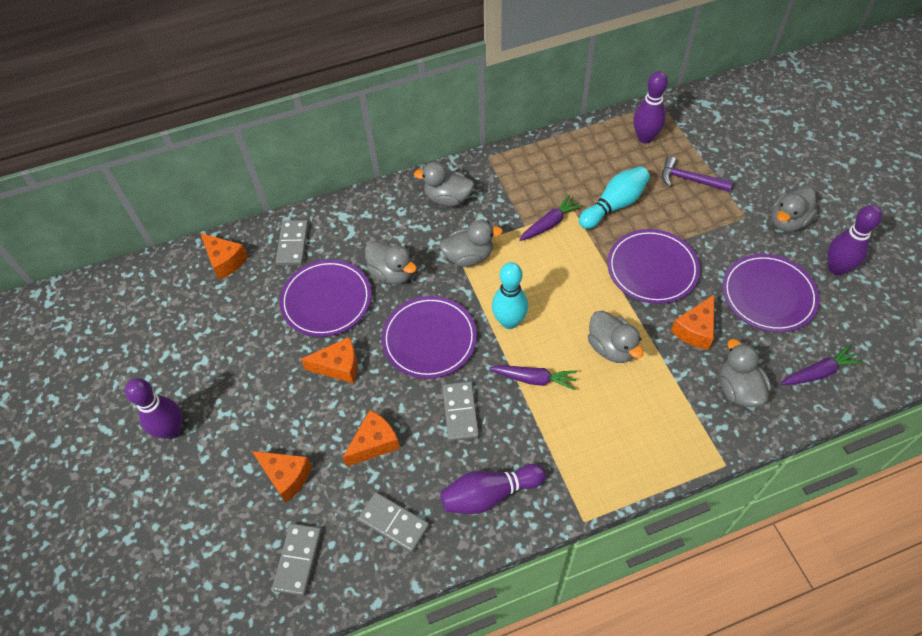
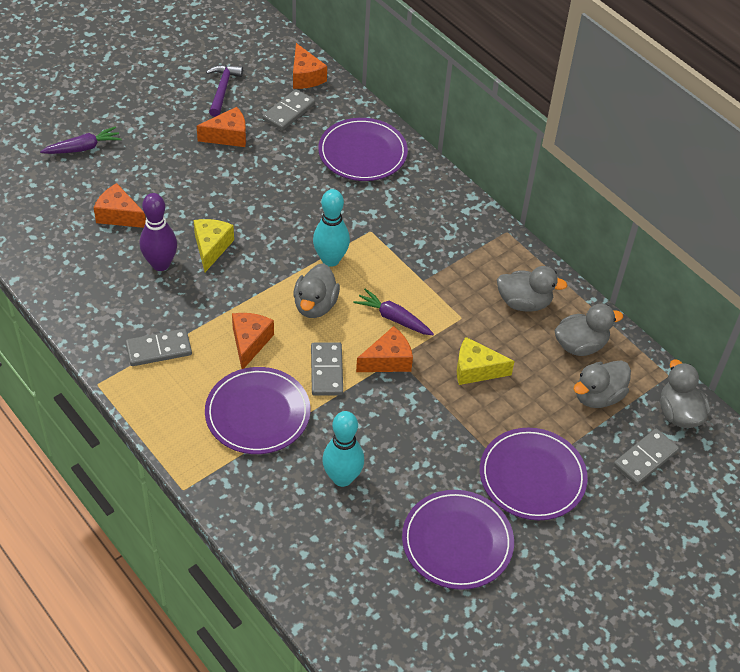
grey duck: [365,241,417,284] [414,162,474,206] [440,220,503,267] [588,311,644,363] [720,339,771,407] [771,187,818,232] = 6 -> [293,263,340,318] [497,266,568,312] [555,304,623,356] [573,360,631,408] [660,359,711,428] = 5
purple bowling pin: [125,378,182,439] [440,464,546,514] [633,71,668,144] [827,205,882,275] = 4 -> [140,193,177,271] = 1
purple carrot: [489,365,577,390] [519,195,583,241] [781,345,863,385] = 3 -> [40,126,121,154] [354,289,434,335] = 2
yellow cheese: none = 0 -> [194,219,234,272] [457,337,515,385] = 2

